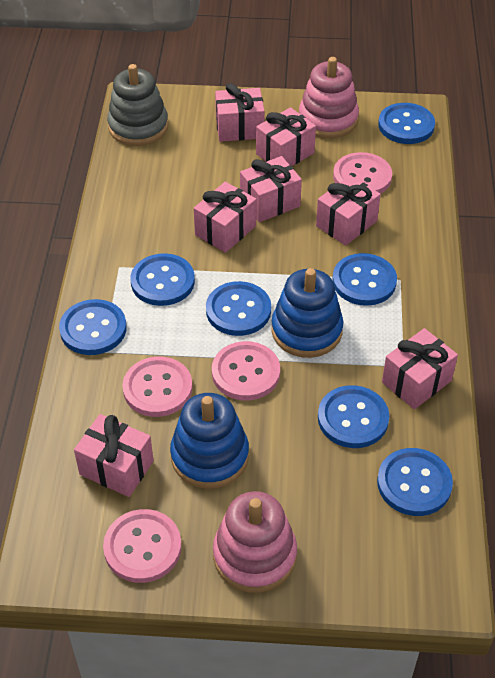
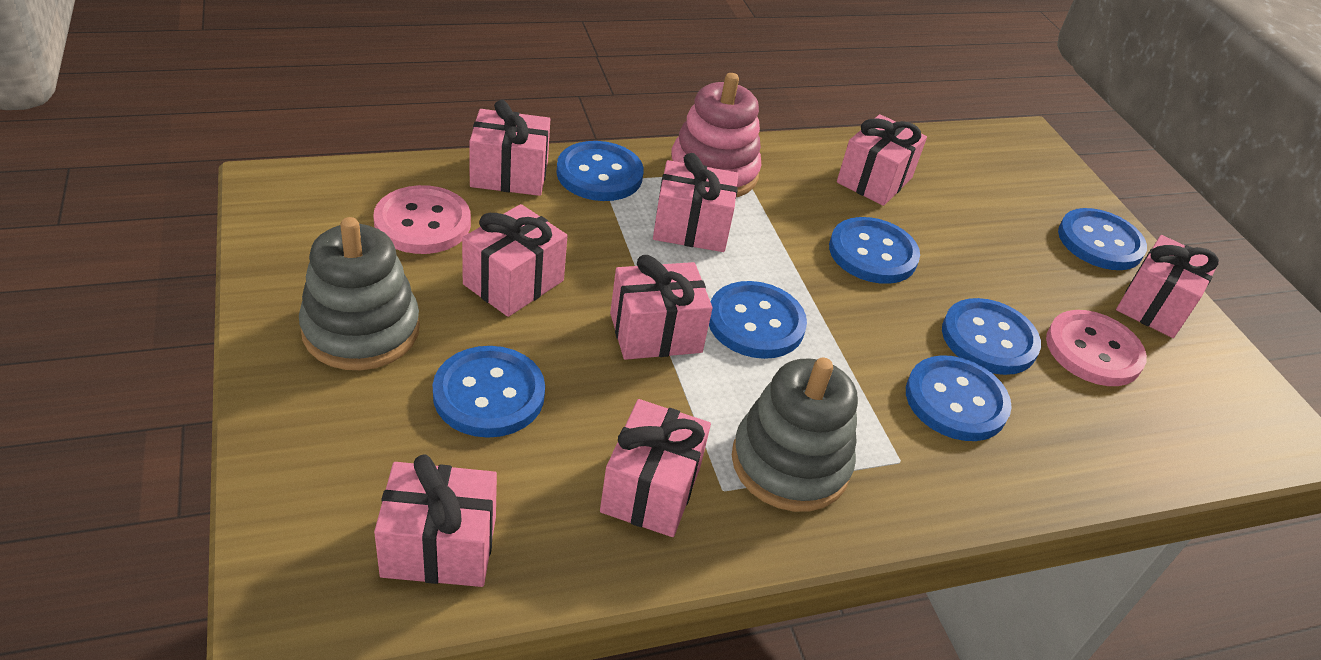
blue stacking toy: [170,393,249,489] [271,268,344,358] = 2 -> none = 0
grey stacking toy: [107,64,168,146] = 1 -> [299,217,420,370] [732,358,858,512] = 2
pink button: [103,509,181,583] [122,356,192,417] [212,341,280,400] [333,152,392,194] = 4 -> [373,185,471,254] [1046,310,1147,386] = 2
pink gift: [74,414,154,497] [194,182,256,253] [215,83,265,142] [240,156,302,222] [256,107,316,166] [316,175,381,246] [382,328,458,409] = 7 -> [374,454,497,587] [462,204,568,317] [469,100,550,196] [600,399,711,537] [610,255,713,360] [653,153,738,252] [837,114,927,206] [1116,235,1219,338] = 8
pink stacking toy: [213,491,297,593] [299,57,359,138] = 2 -> [670,73,761,197] = 1

